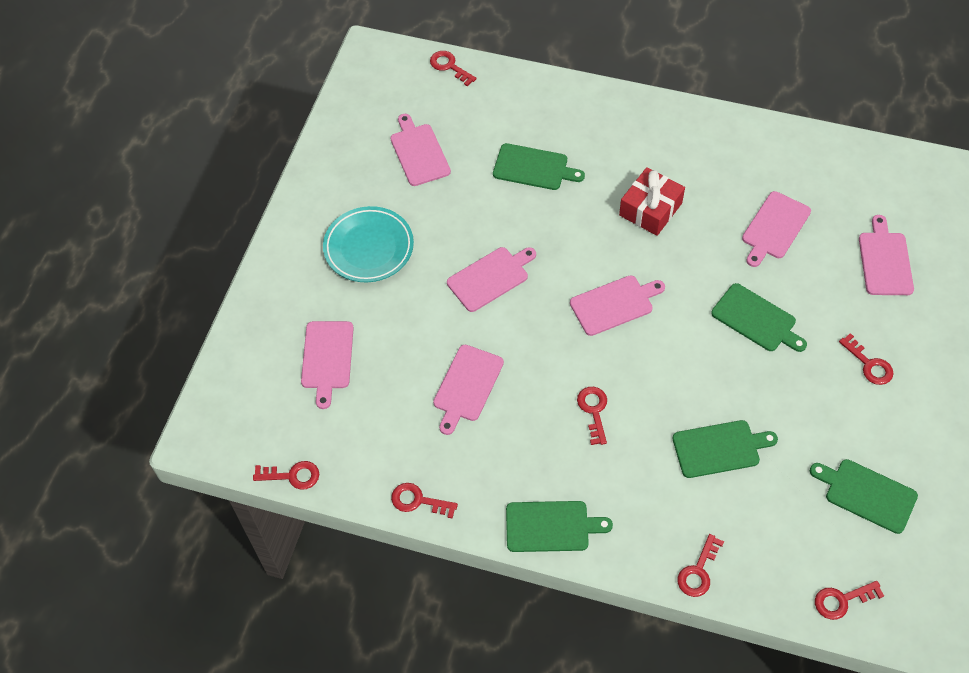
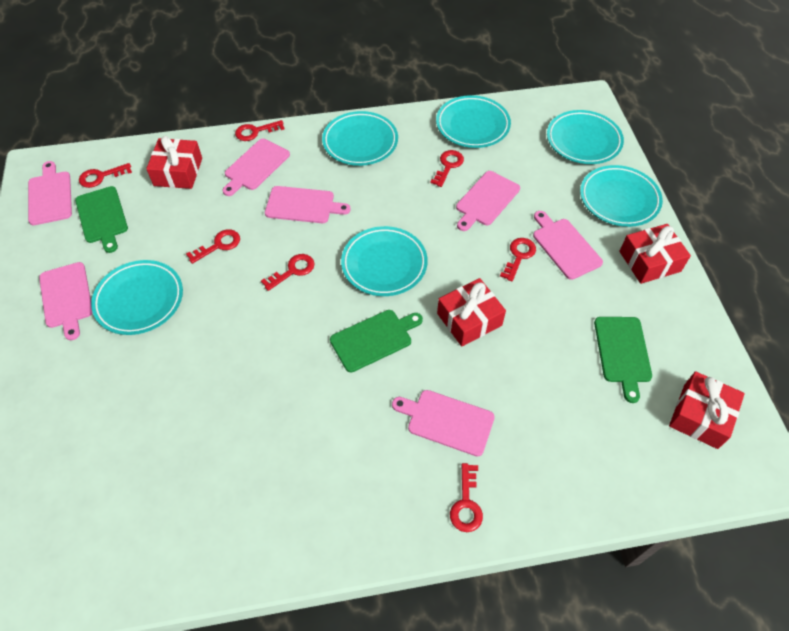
green cutting board: [493,143,585,190] [506,501,613,552] [673,420,778,478] [711,283,807,352] [810,459,918,534] = 5 -> [75,186,128,253] [330,310,423,372] [594,317,652,403] = 3
red gift: [619,167,685,236] = 1 -> [146,136,202,189] [437,278,506,347] [619,224,691,284] [669,371,745,449] = 4
turquoise plate: [323,206,414,282] = 1 -> [91,260,183,335] [322,111,398,166] [341,226,428,296] [436,95,511,148] [547,110,624,164] [580,165,663,227] = 6

